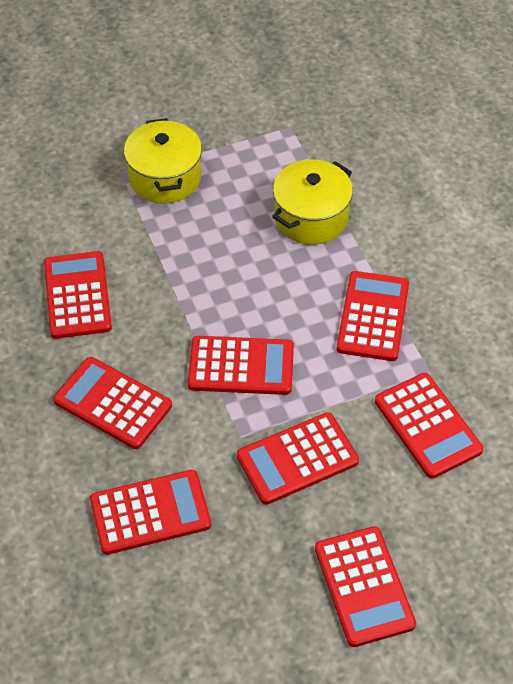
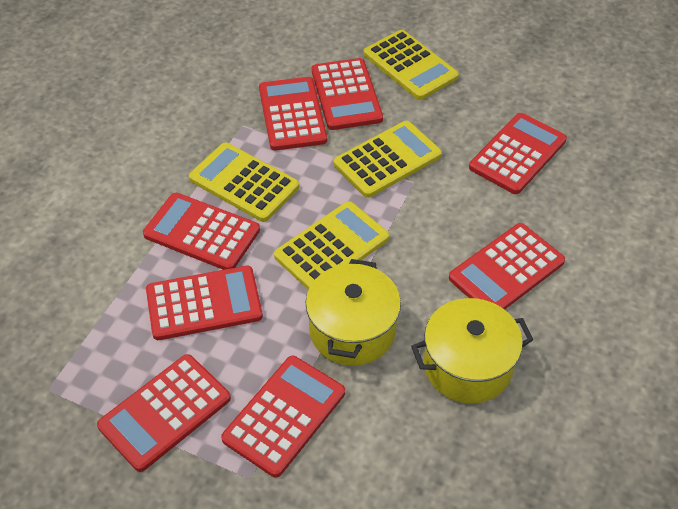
yellow calculator: none = 0 -> [189,143,299,222] [274,201,389,290] [334,121,442,198] [364,30,459,100] = 4

